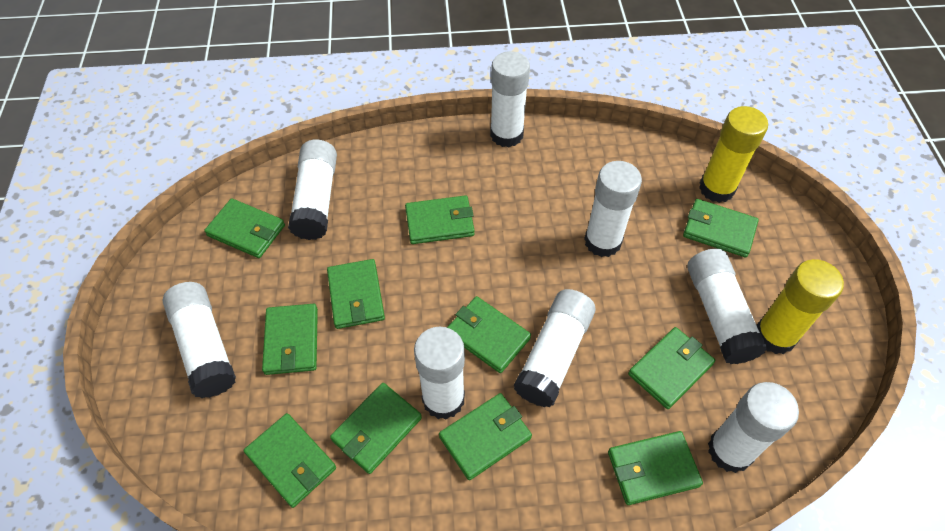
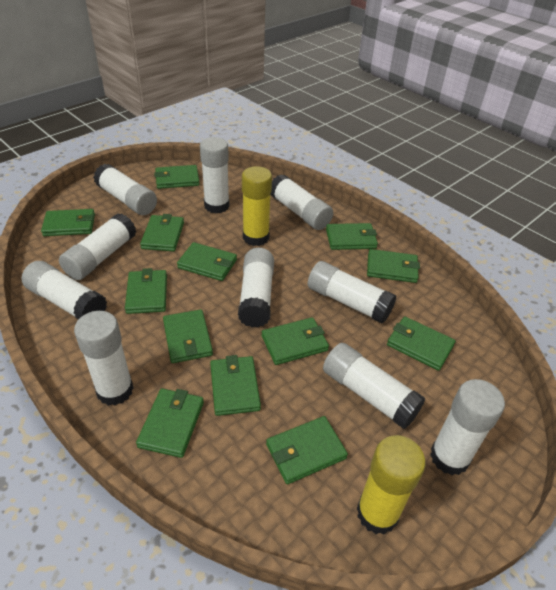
green wallet: [204,198,285,258] [243,413,336,508] [262,304,318,375] [327,259,385,329] [330,383,422,474] [405,195,475,244] [439,393,532,480] [447,296,531,373] [608,431,703,505] [628,327,715,409] [683,199,759,257] = 11 -> [41,209,95,236] [125,268,167,314] [136,388,204,458] [140,214,184,252] [154,165,200,189] [163,310,213,363] [177,242,237,281] [210,355,261,416] [262,317,329,365] [266,416,348,484] [326,223,378,250] [367,249,420,283] [387,316,456,371] = 13
white glue stick: [163,282,236,398] [288,140,337,240] [414,327,465,420] [490,51,530,147] [514,289,596,407] [584,161,642,257] [688,249,767,364] [708,382,799,473] = 8 -> [22,261,107,319] [59,213,136,280] [74,311,134,406] [93,164,157,215] [200,137,230,213] [238,248,274,328] [270,174,333,230] [308,261,396,323] [323,343,425,429] [430,379,505,475] = 10

